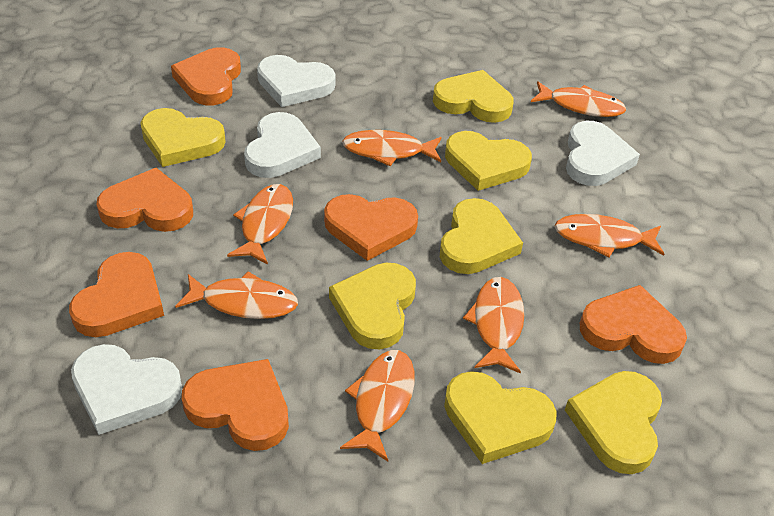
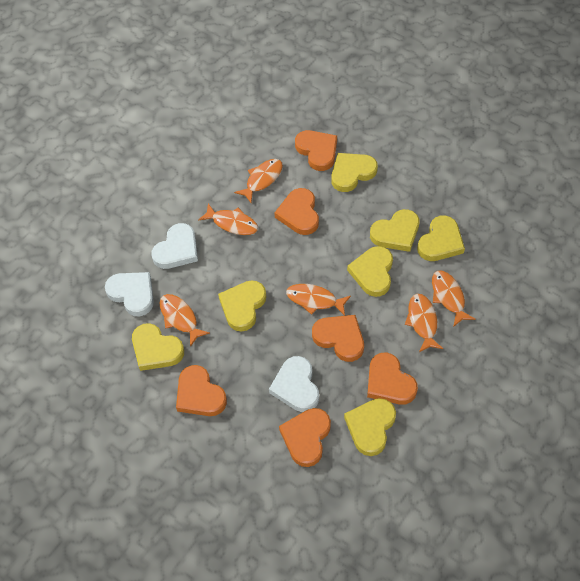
orange fish: [175,271,298,319] [227,184,293,265] [340,350,415,462] [342,130,442,166] [463,277,524,373] [531,81,626,117] [554,214,664,257] = 7 -> [159,294,210,347] [198,204,258,235] [234,159,283,203] [286,284,351,316] [405,294,443,352] [432,270,475,327] = 6
white heart: [71,344,182,435] [244,112,321,178] [257,55,336,107] [566,121,640,186] = 4 -> [105,272,154,316] [151,223,198,269] [269,356,319,412] = 3

